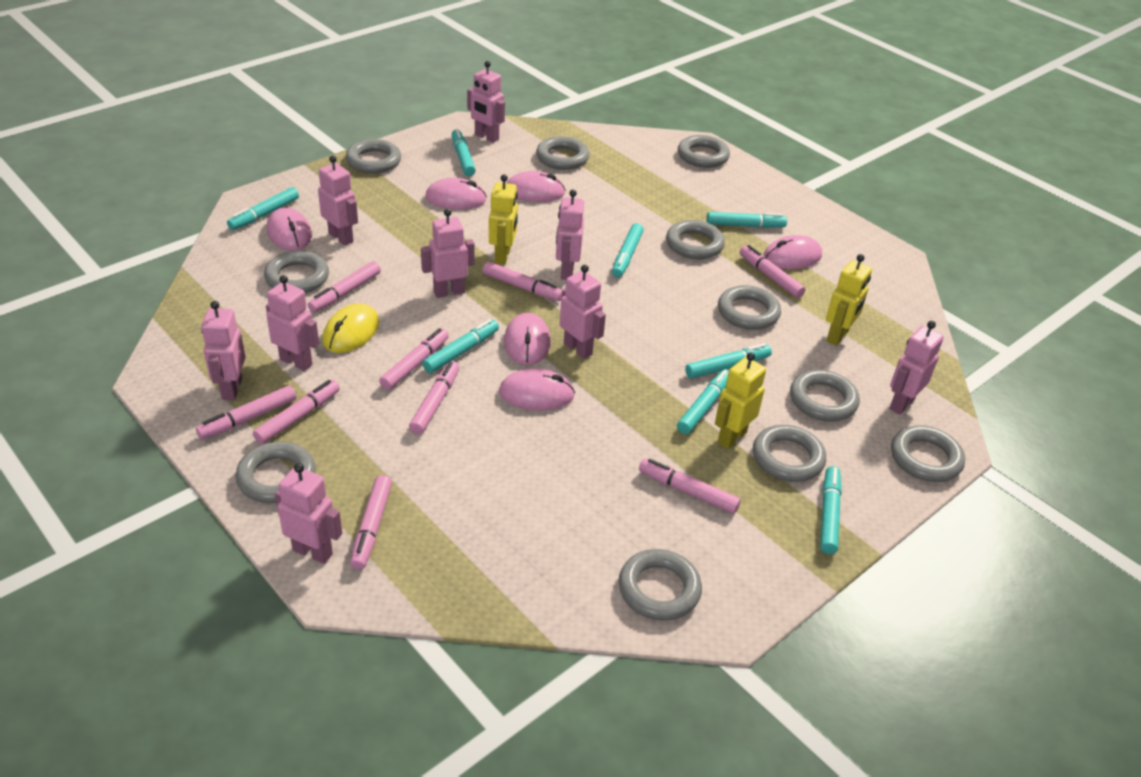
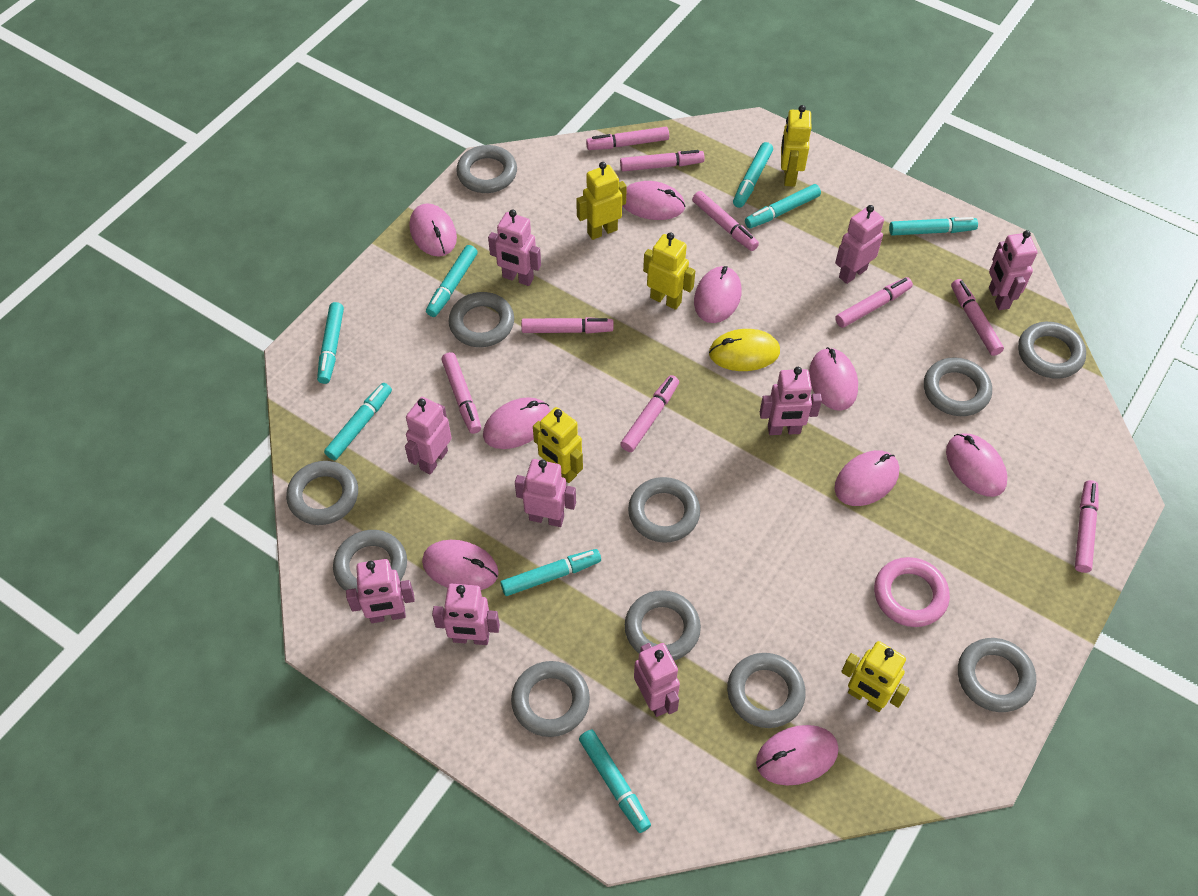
pink mouse: [267,207,312,251] [425,178,487,210] [499,368,575,410] [504,313,551,365] [507,171,565,202] [763,235,822,269] = 6 -> [409,204,457,257] [422,540,499,590] [483,397,550,449] [622,181,685,220] [694,266,741,323] [756,725,839,786] [809,347,858,411] [834,450,899,506] [946,433,1007,497] = 9
pink ring: none = 0 -> [874,557,950,627] = 1
yellow robot: [489,174,518,265] [715,352,766,449] [826,254,872,346] = 3 -> [533,407,583,483] [576,162,627,240] [643,232,695,310] [781,105,811,187] [841,641,910,712] = 5

